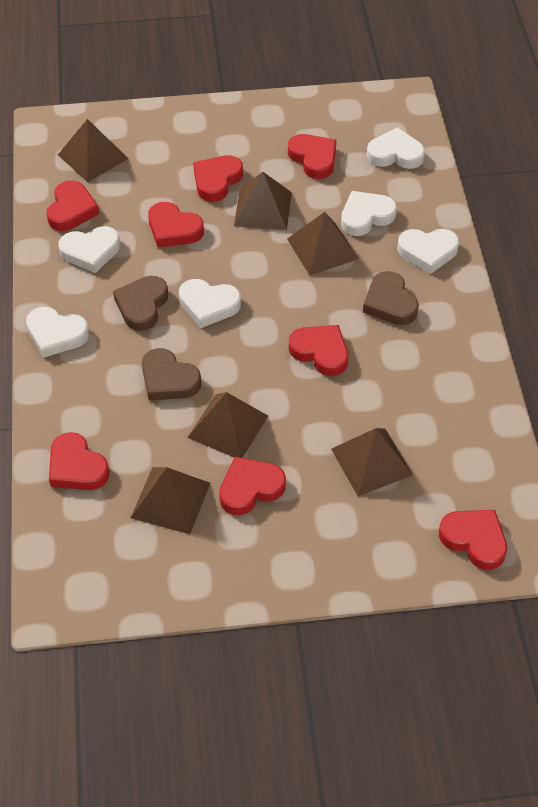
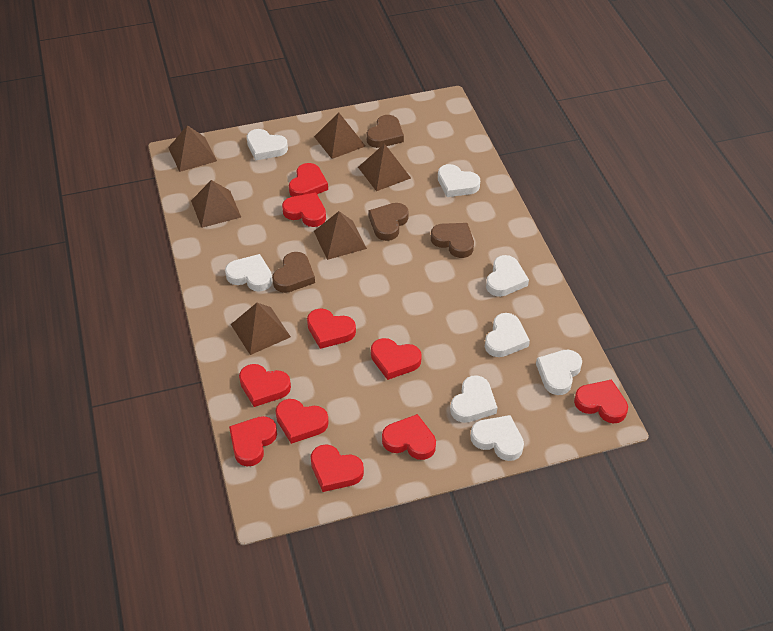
brown heart: [113,276,168,331] [142,348,201,400] [363,271,419,325] = 3 -> [272,252,315,293] [367,115,404,148] [368,203,409,241] [431,223,474,258] = 4
red heart: [47,181,99,231] [49,432,110,490] [148,202,204,247] [193,155,243,202] [219,457,286,515] [288,134,336,179] [289,325,348,376] [439,510,507,570] = 8 -> [229,416,277,466] [239,364,291,407] [276,399,329,444] [282,193,326,227] [289,163,328,197] [307,308,356,349] [311,444,364,492] [371,338,422,380] [382,414,436,460] [574,379,628,424] = 10
white heart: [26,307,89,358] [58,226,120,273] [179,279,241,328] [341,191,397,236] [367,127,425,169] [397,229,459,274] = 6 -> [225,254,272,292] [247,129,288,160] [438,164,480,197] [450,375,498,423] [470,415,524,461] [485,313,530,357] [486,255,529,297] [536,350,582,395] = 8

